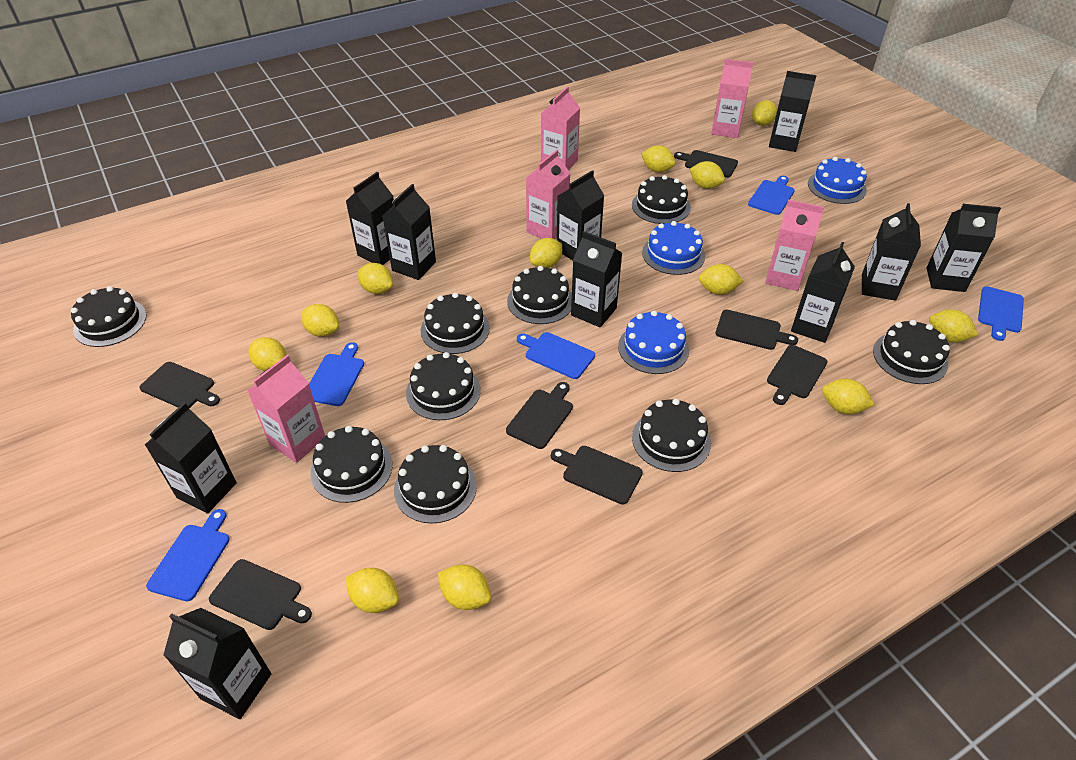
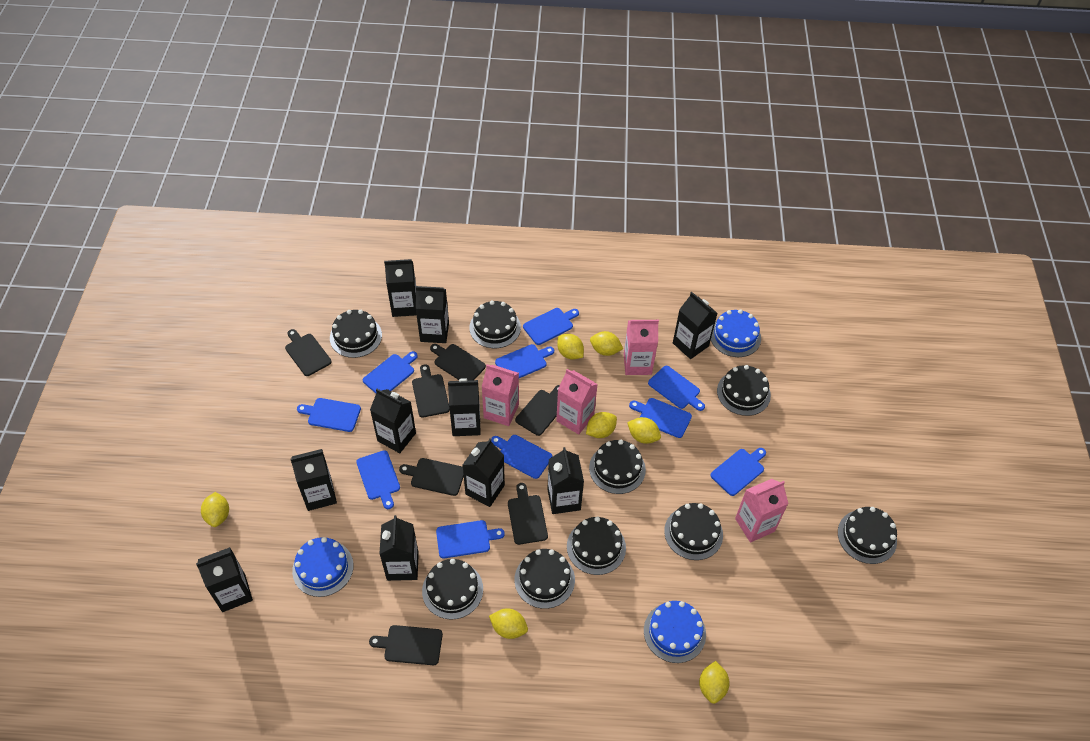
blue cutting board: [146,509,230,601] [309,342,364,406] [517,332,595,379] [748,176,795,215] [978,286,1024,341] = 5 -> [297,398,361,432] [356,450,400,509] [363,351,418,393] [436,520,505,558] [491,435,552,479] [495,344,554,378] [523,308,579,345] [629,398,692,438] [648,366,705,411] [710,448,766,496] = 10
pink carton: [247,355,325,463] [526,150,571,239] [541,87,580,170] [711,59,754,138] [765,200,824,291] = 5 -> [482,364,519,426] [556,369,598,434] [624,320,659,375] [735,479,789,543] = 4
yellow lemon: [249,337,287,371] [301,304,339,337] [345,568,399,613] [358,263,393,294] [438,565,491,610] [530,238,562,268] [641,145,676,172] [690,161,725,189] [699,264,743,295] [752,100,777,126] [822,379,875,414] [929,309,978,342] = 12 -> [201,492,229,527] [489,608,528,639] [557,334,584,359] [586,412,617,438] [590,331,623,356] [627,417,661,444] [699,661,730,704] = 7

